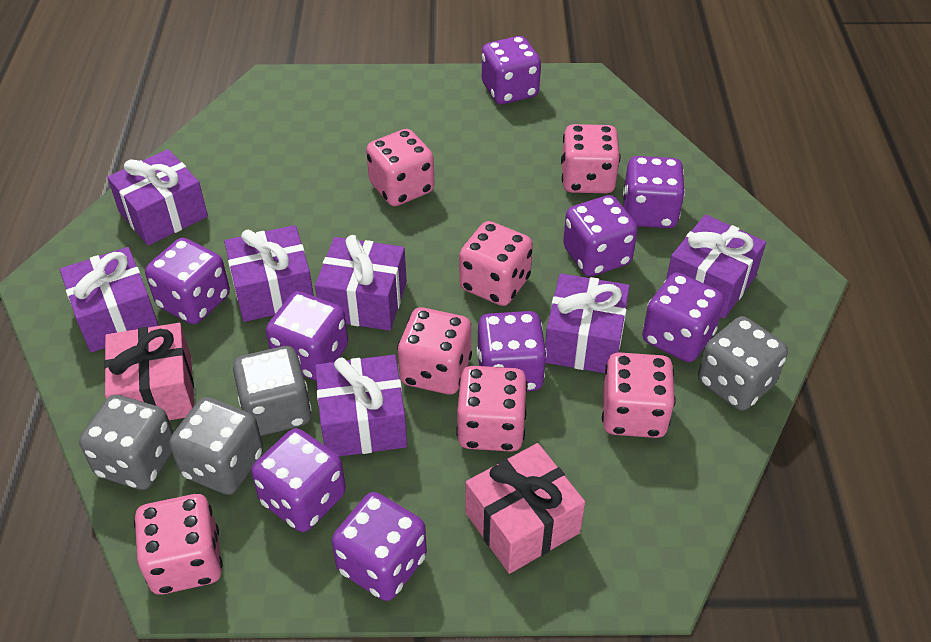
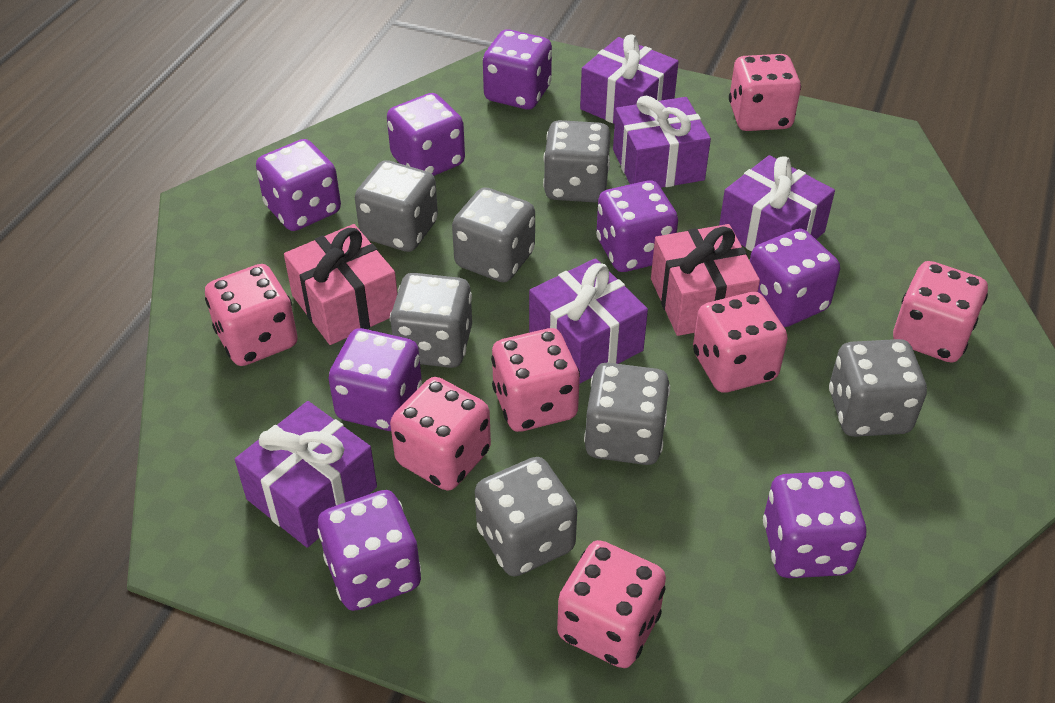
grey dice: [79,395,173,490] [169,397,263,495] [233,346,312,436] [698,316,788,411] = 4 -> [355,160,438,252] [390,273,472,368] [452,187,535,282] [475,457,577,576] [543,120,610,203] [584,363,670,465] [829,339,927,437] = 7
purple dice: [145,238,230,324] [251,428,346,532] [266,291,348,380] [332,492,427,601] [477,311,547,391] [482,36,541,104] [563,195,638,276] [623,156,685,228] [642,272,724,362] = 9 -> [256,139,341,231] [317,490,421,611] [328,328,422,431] [387,93,465,176] [483,29,552,109] [596,181,678,272] [750,229,840,327] [763,471,866,578] = 8
purple gift: [60,247,159,352] [107,149,208,246] [224,225,314,322] [315,235,407,331] [315,355,407,457] [545,273,630,373] [666,214,766,319] = 7 -> [235,401,377,548] [529,258,648,384] [580,34,679,124] [613,96,711,188] [719,155,835,252] = 5

